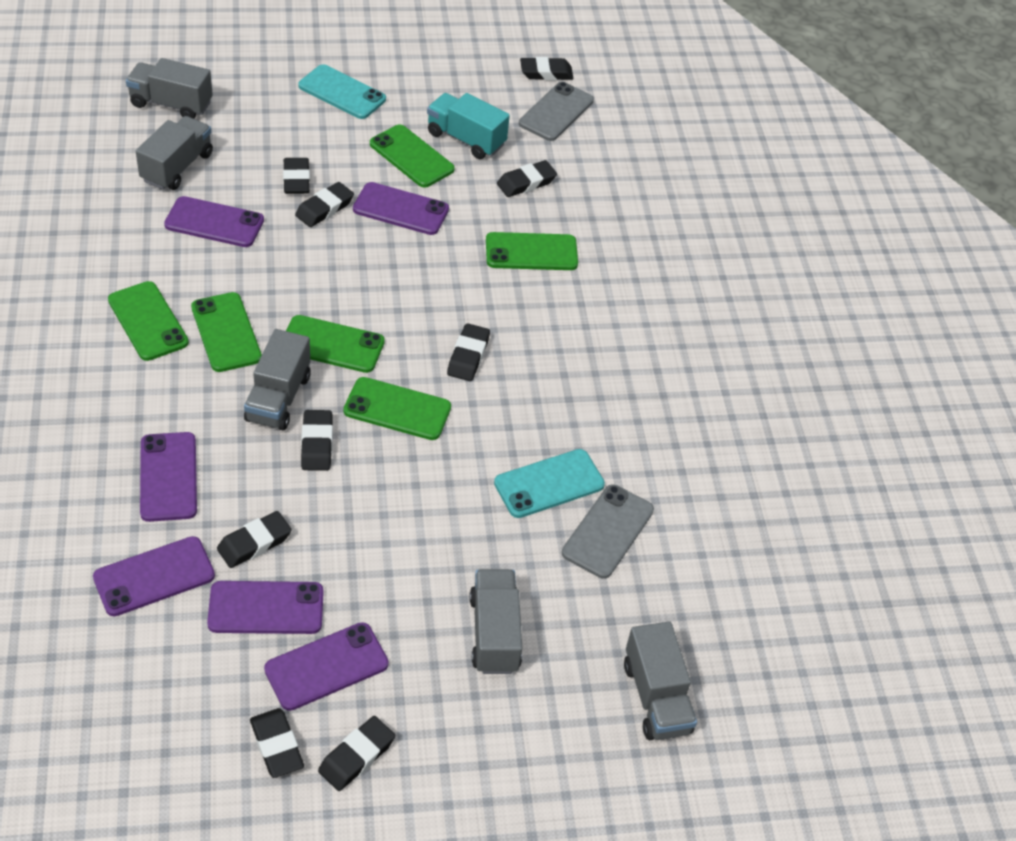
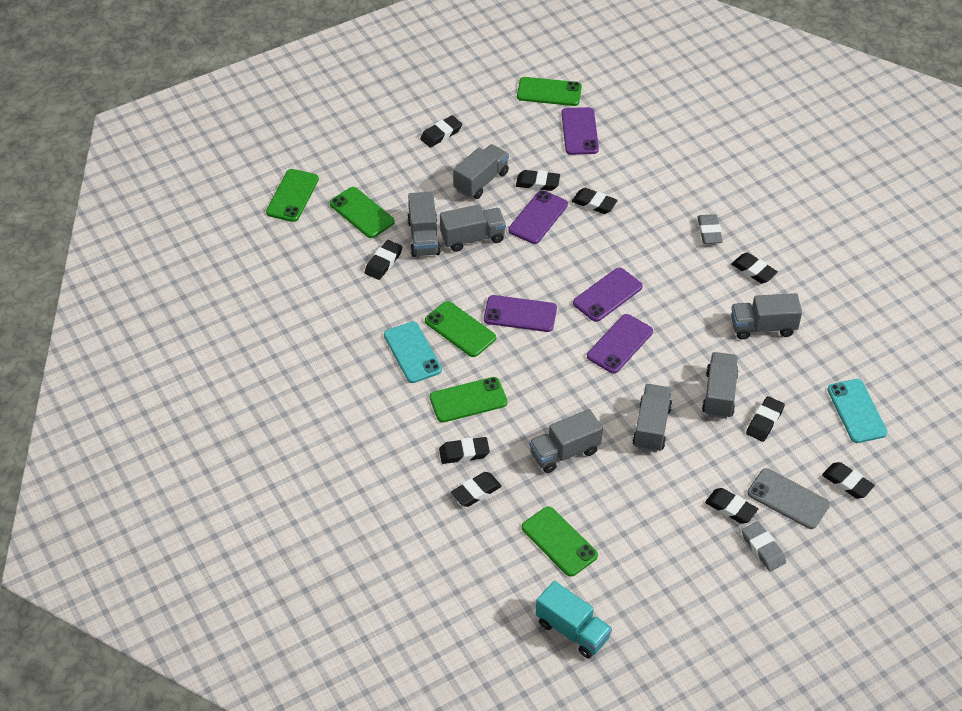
black eraser: [217,511,292,568] [250,708,304,778] [283,158,310,194] [295,182,354,227] [301,410,333,471] [318,716,395,791] [447,323,490,381] [497,160,557,197] [520,57,573,80] = 9 -> [365,240,402,280] [420,115,462,148] [439,437,490,464] [451,472,502,507] [516,170,560,191] [572,188,618,214] [705,488,758,524] [731,253,778,284] [746,396,785,442] [822,462,875,499] = 10
grey eraser: none = 0 -> [697,214,723,244] [742,521,786,571] = 2
grey phone: [519,82,594,141] [562,484,654,579] = 2 -> [747,468,830,529] = 1
grey truck: [126,58,213,119] [136,116,213,190] [244,329,310,430] [470,569,522,674] [624,622,697,740] = 5 -> [407,192,441,257] [440,205,506,252] [453,144,509,199] [529,409,603,473] [633,384,672,452] [702,352,738,419] [731,293,802,339] = 7
purple phone: [93,536,215,616] [140,432,197,522] [164,196,264,247] [207,581,324,634] [264,622,389,711] [353,182,449,235] = 6 -> [484,295,557,332] [508,190,568,244] [561,107,599,155] [573,268,643,322] [587,314,653,373] = 5

